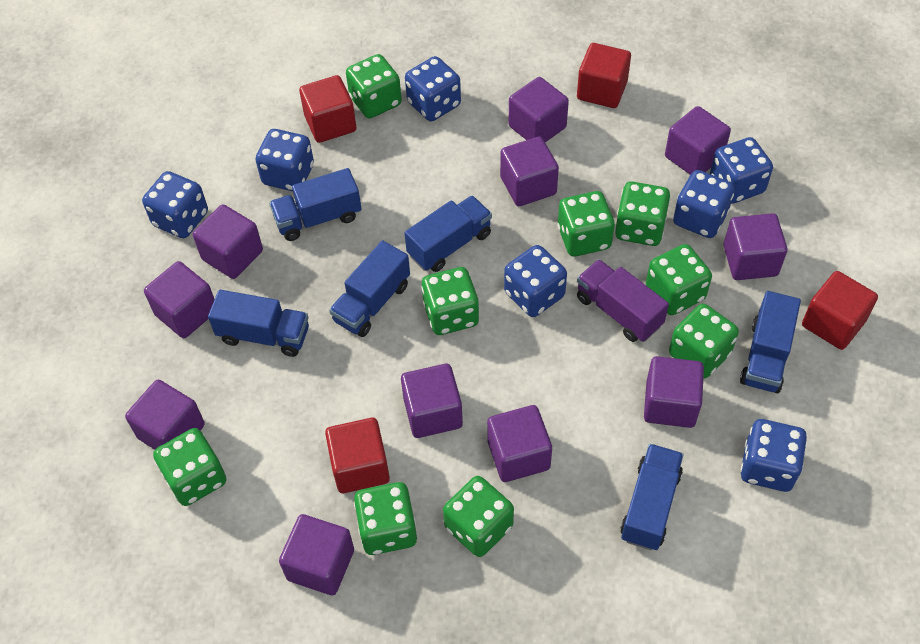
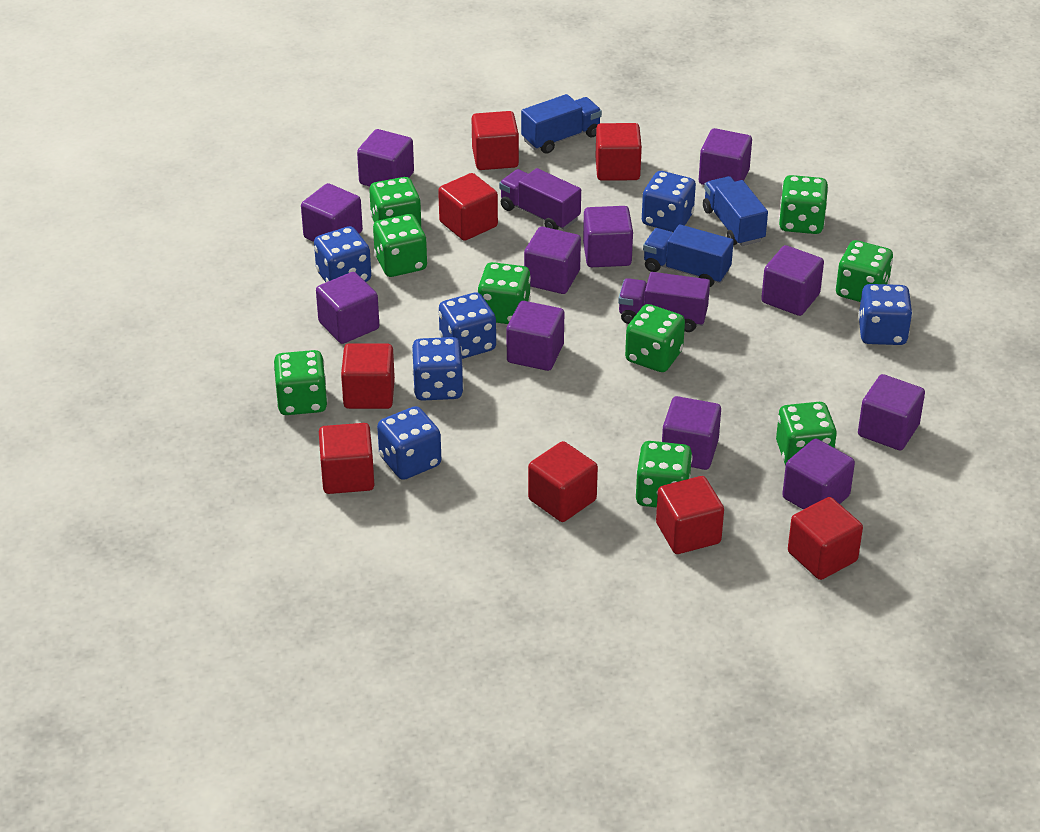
blue dice: [142,171,208,238] [255,129,314,191] [405,56,461,121] [504,245,567,317] [673,170,735,238] [710,137,773,204] [741,419,807,492] = 7 -> [314,226,371,282] [377,406,441,480] [412,337,464,401] [439,292,496,359] [642,171,696,232] [858,284,912,345] = 6
blue truck: [208,290,309,357] [269,168,362,241] [329,240,410,337] [405,196,492,272] [621,444,684,550] [740,291,801,393] = 6 -> [521,94,602,154] [643,224,734,287] [703,176,768,246] = 3
purple truck: [577,259,669,342] = 1 -> [499,168,581,230] [618,272,710,332] = 2
red cube: [299,75,356,143] [325,418,390,493] [577,43,631,108] [802,271,878,350] = 4 -> [319,423,374,494] [341,343,395,409] [438,173,498,241] [472,111,519,170] [528,441,598,522] [596,123,642,181] [656,476,724,554] [788,497,863,580] = 8

